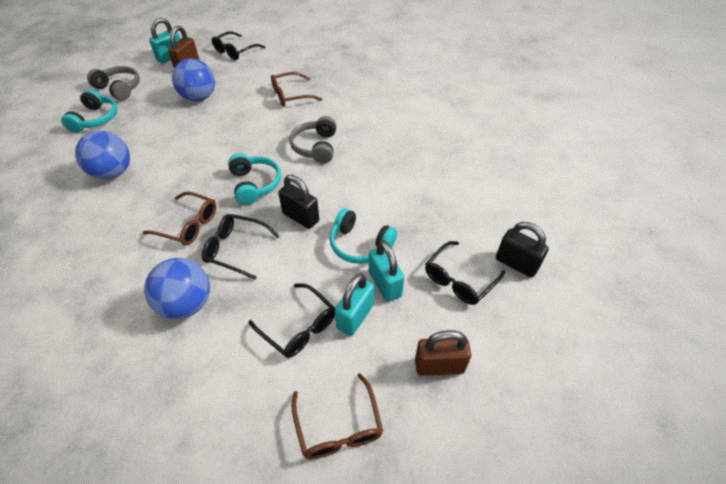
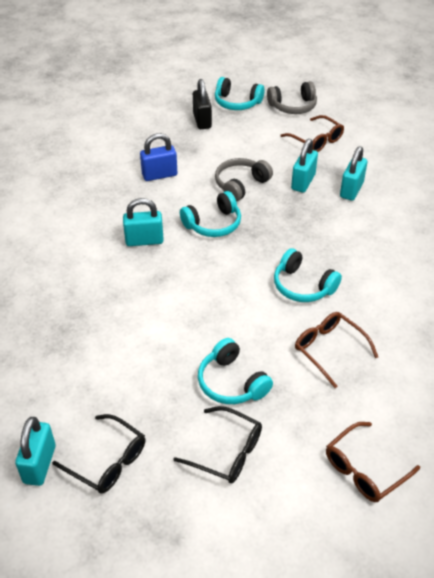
black glasses: [202,214,280,279] [212,31,265,60] [248,283,335,358] [425,241,505,305] = 4 -> [52,414,145,494] [173,406,262,483] = 2
black padlock: [278,175,319,229] [496,222,549,278] = 2 -> [193,79,212,129] = 1
blue ball: [75,131,130,180] [144,258,210,319] [172,58,215,101] = 3 -> none = 0
blue padlock: none = 0 -> [140,133,177,181] = 1
brown padlock: [168,25,199,68] [415,330,471,376] = 2 -> none = 0
turquoise headphones: [61,89,117,133] [228,153,281,205] [330,208,397,264] = 3 -> [180,191,241,237] [198,338,273,404] [215,77,264,110] [274,248,342,302] = 4
turquoise padlock: [149,18,180,64] [335,273,374,336] [369,240,405,302] = 3 -> [15,417,56,486] [123,198,164,246] [291,139,318,193] [340,146,367,201] = 4

